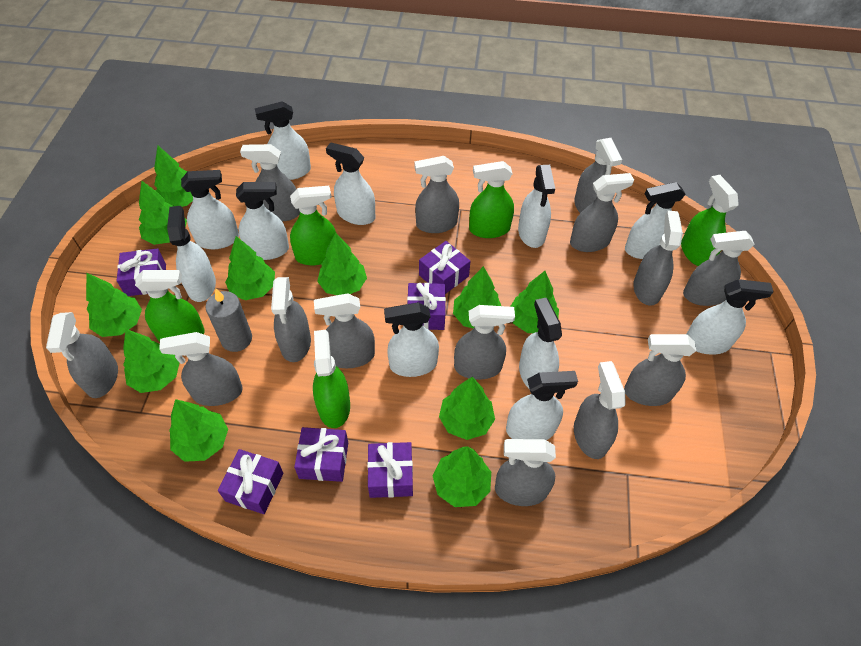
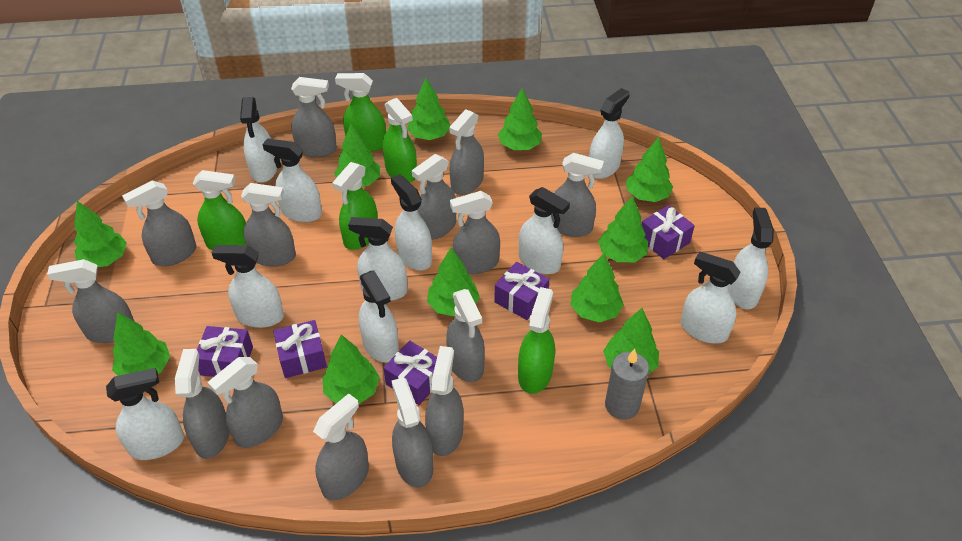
purple gift: [117,249,166,296] [218,449,284,514] [294,427,348,482] [367,442,413,498] [407,283,446,330] [419,241,471,294] = 6 -> [197,326,253,377] [273,320,327,378] [383,341,437,405] [494,262,550,320] [641,205,695,259] = 5

